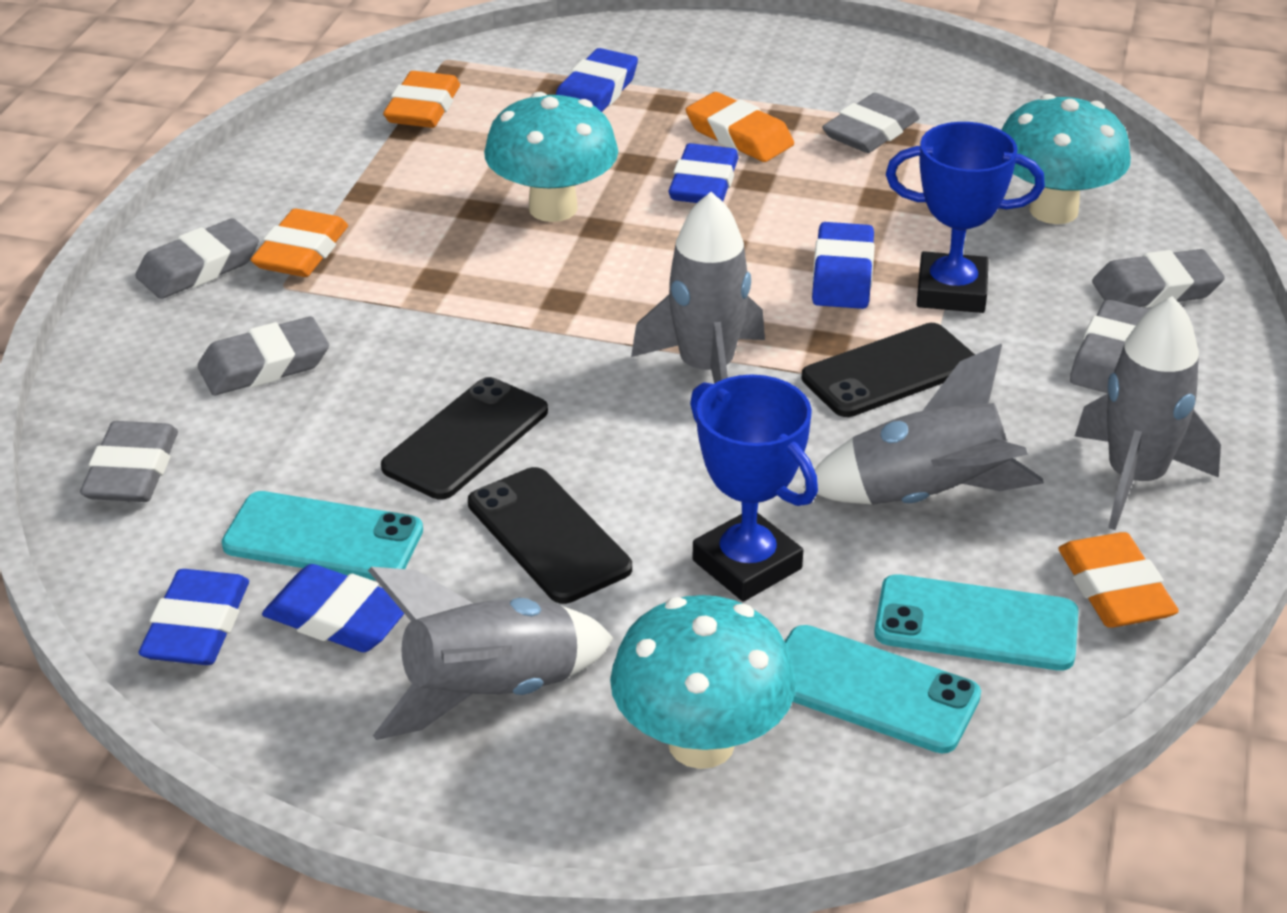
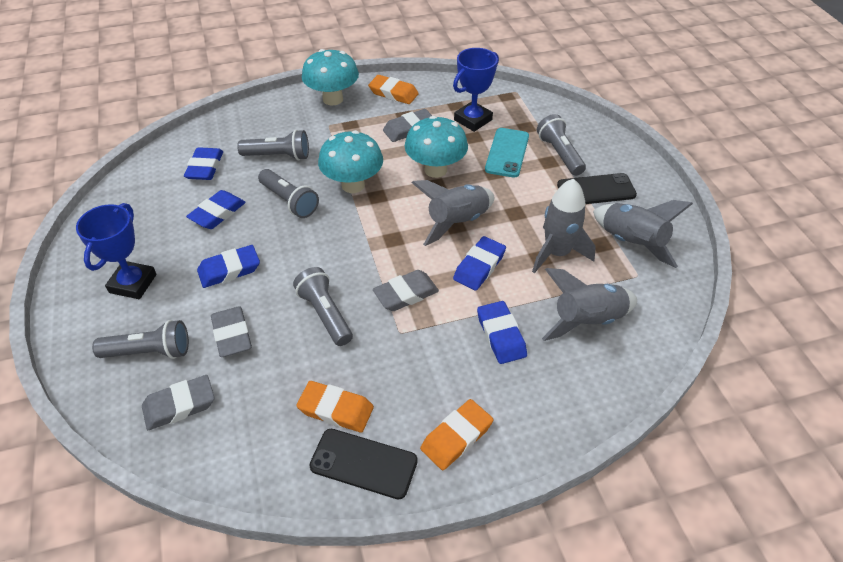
black phone: [381,377,548,499] [468,467,632,604] [802,323,975,417] = 3 -> [309,429,418,499] [557,173,637,204] = 2
grey eraser: [80,421,178,502] [135,218,259,299] [198,316,329,395] [822,93,920,153] [1070,299,1150,393] [1092,249,1225,308] = 6 -> [142,375,215,430] [211,306,252,357] [373,270,439,311] [383,109,432,142] = 4
grey flashlight: none = 0 -> [92,320,189,359] [237,130,309,160] [258,169,319,218] [293,267,353,346] [537,114,586,176] = 5
orange eraser: [250,209,348,277] [383,71,460,128] [686,92,794,162] [1058,532,1179,628] = 4 -> [296,381,374,432] [368,75,419,104] [420,399,493,470] = 3
turquoise phone: [222,491,423,581] [785,625,981,753] [874,574,1079,671] = 3 -> [485,128,529,178] = 1

